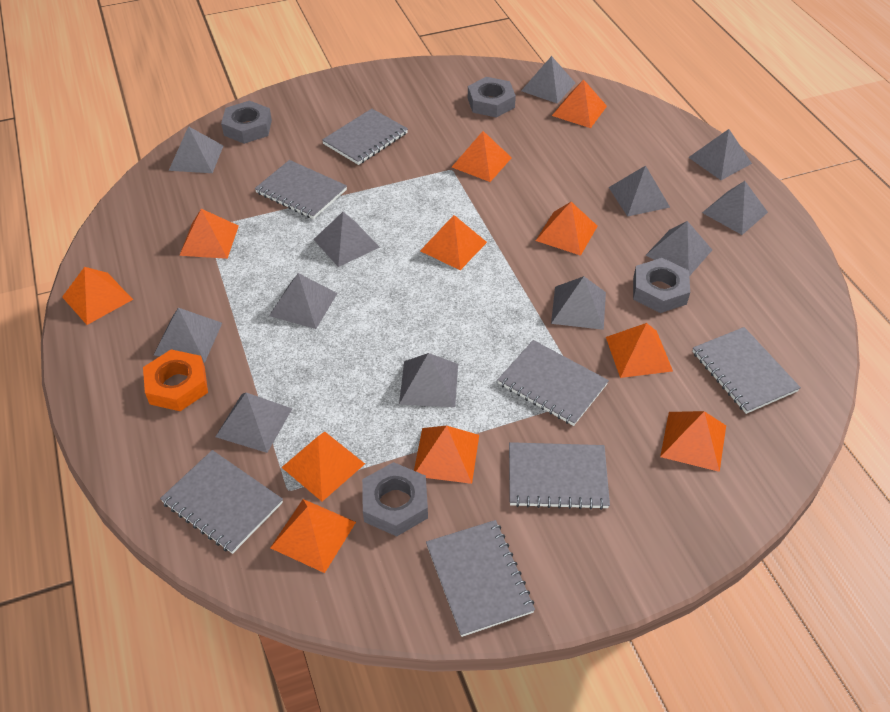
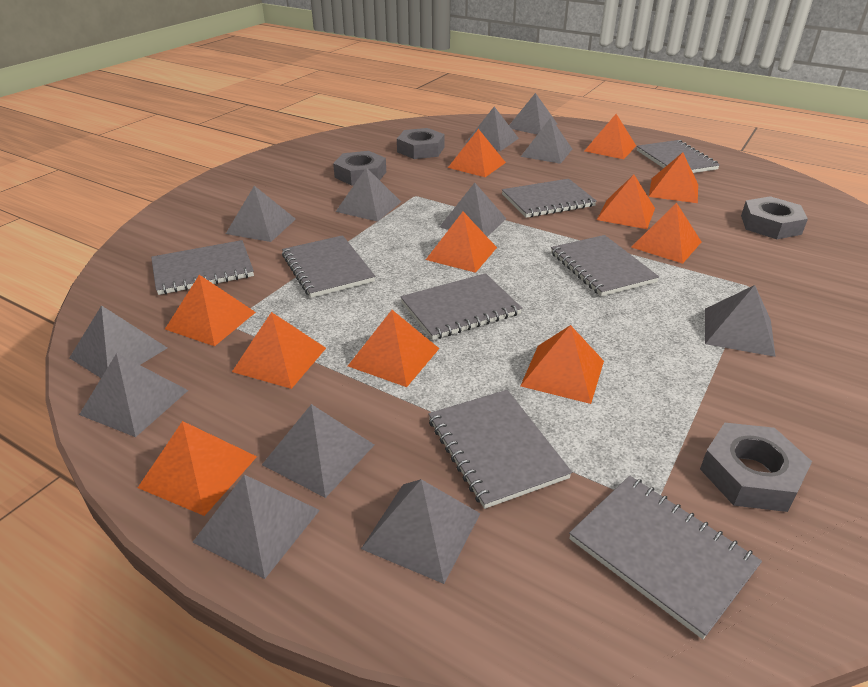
grey notebook: [160,450,283,554] [255,160,347,219] [322,109,408,165] [426,520,535,637] [498,340,609,426] [509,442,610,510] [692,327,801,414] = 7 -> [151,240,254,295] [282,235,375,298] [400,273,522,340] [428,390,572,509] [502,179,597,218] [551,235,659,296] [569,476,762,639] [637,140,720,173] = 8
orange nut: [143,349,208,411] = 1 -> none = 0

